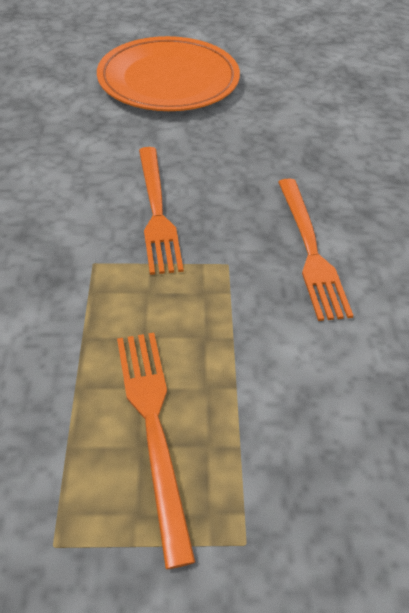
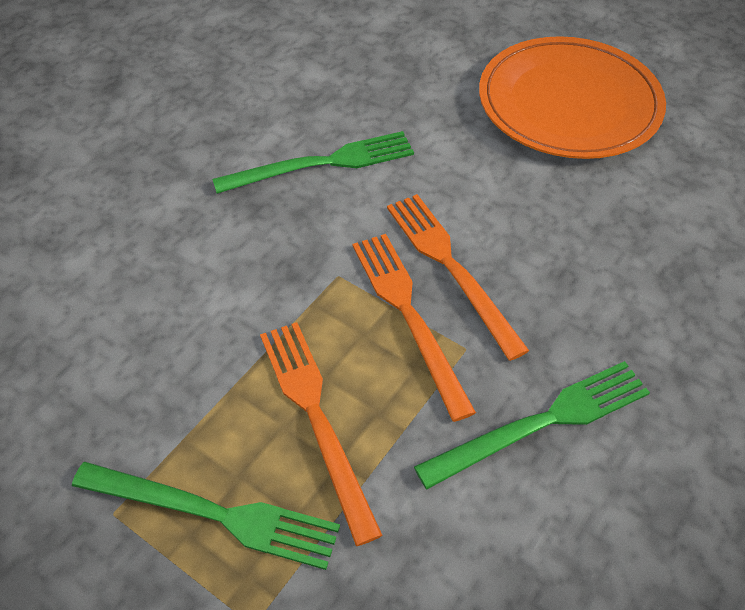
green fork: none = 0 -> [72,462,340,570] [212,131,414,194] [414,361,650,489] = 3

